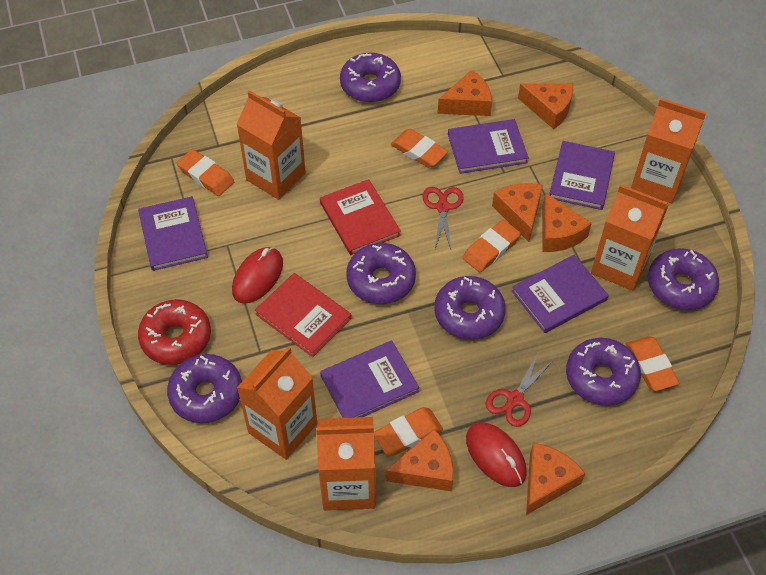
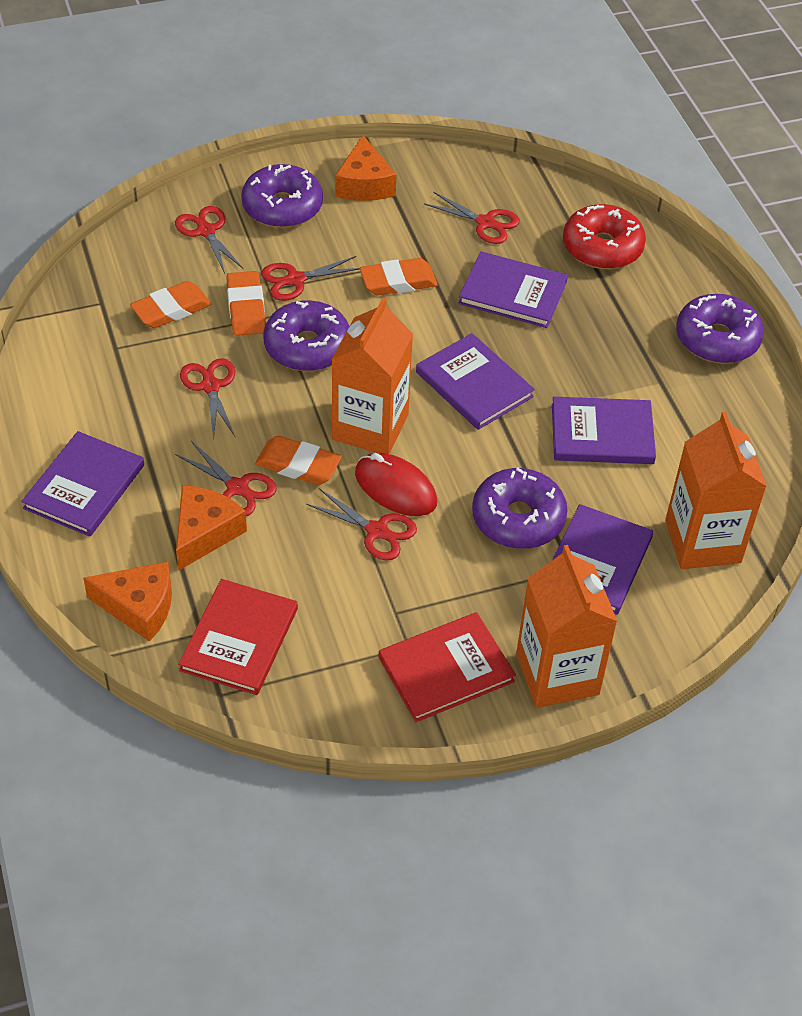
orange carton: [236,90,306,200] [237,346,317,460] [316,417,376,511] [591,184,668,291] [631,98,706,203] = 5 -> [331,297,413,454] [516,545,618,708] [665,412,767,569] = 3
orange cheese: [386,429,453,491] [438,70,492,116] [492,183,543,242] [518,83,573,129] [526,443,585,515] [542,193,592,252] = 6 -> [83,562,172,642] [176,485,247,571] [335,135,397,201] = 3
orange eraser: [177,149,234,196] [374,407,443,456] [391,129,448,168] [462,220,521,272] [626,336,679,391] = 5 -> [130,281,212,328] [226,271,266,336] [255,436,342,485] [360,258,438,295] = 4
purple donut: [167,354,242,423] [340,53,401,103] [347,243,416,304] [434,276,506,340] [566,338,641,406] [648,248,719,310] = 6 -> [241,164,323,228] [264,300,349,371] [472,468,568,549] [677,294,764,364] = 4
red mouse: [232,247,283,304] [466,422,527,487] = 2 -> [355,453,437,516] = 1
red scissors: [422,187,464,249] [485,353,553,427] = 2 -> [175,206,244,273] [175,441,277,516] [180,358,235,440] [261,256,360,301] [306,488,417,560] [424,192,520,244] = 6

